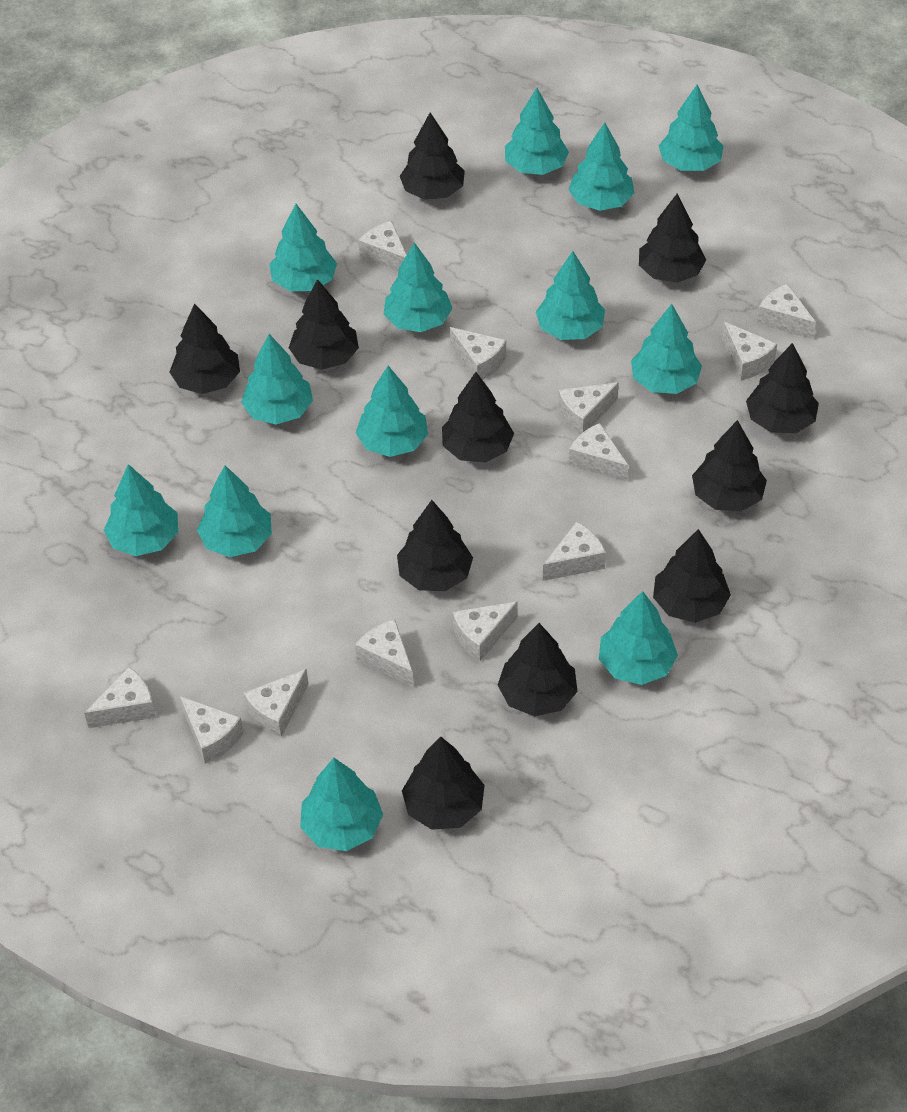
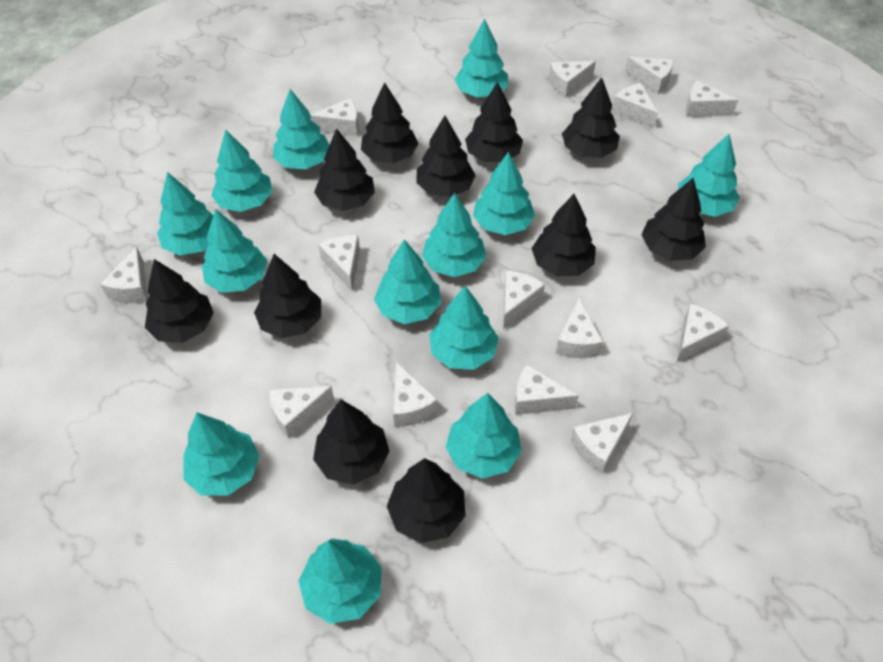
white cheese: [84,667,156,728] [180,696,244,764] [244,669,309,737] [355,619,414,687] [358,221,407,271] [450,327,506,380] [453,601,518,661] [543,522,606,581] [558,382,619,434] [569,423,629,482] [722,322,777,380] [757,284,816,339] = 12 -> [100,246,148,303] [270,386,334,439] [310,98,359,136] [318,235,360,291] [393,362,438,427] [503,270,545,329] [515,364,579,415] [549,61,596,98] [556,298,603,358] [570,413,633,473] [612,83,658,128] [625,56,674,94] [676,304,729,363] [686,80,738,117] = 14

